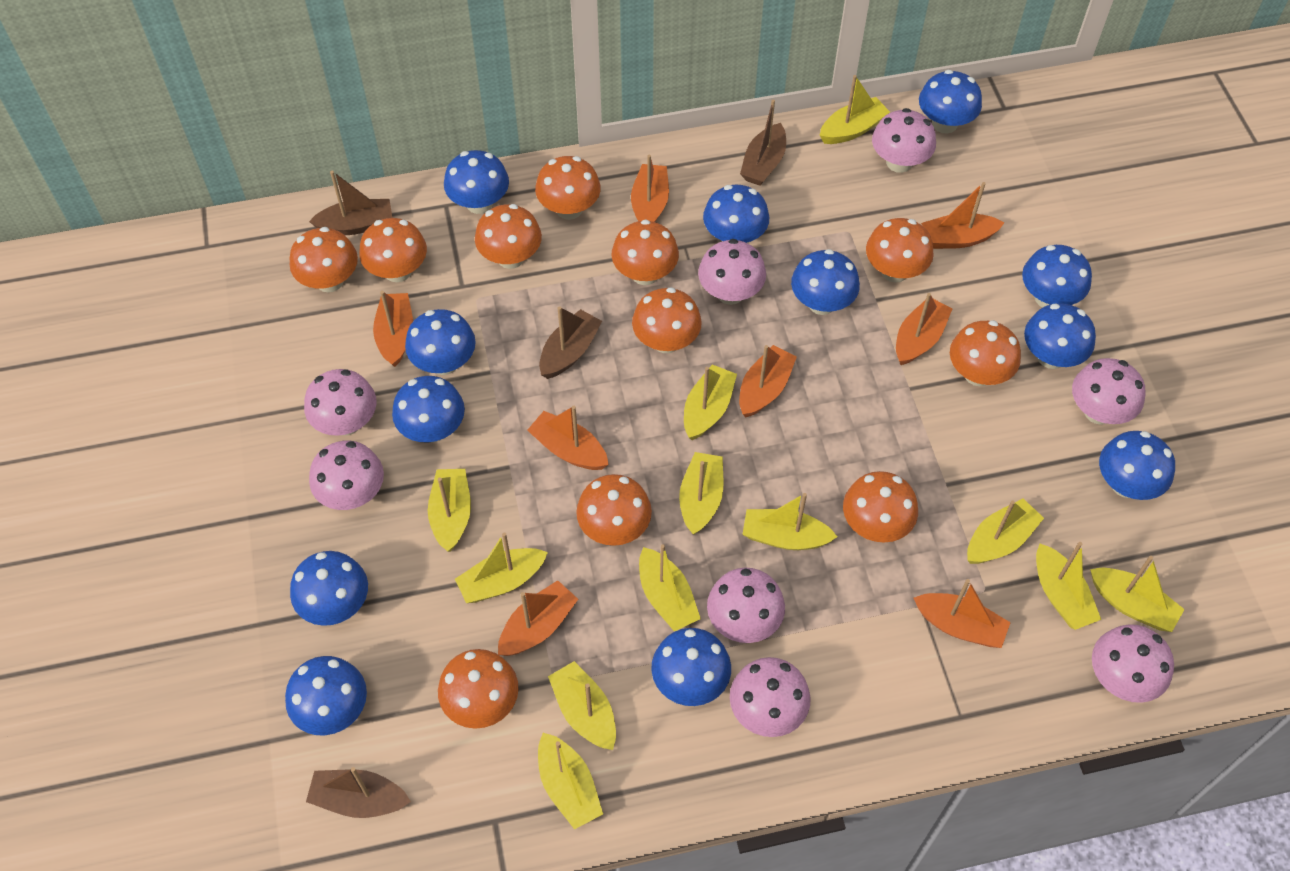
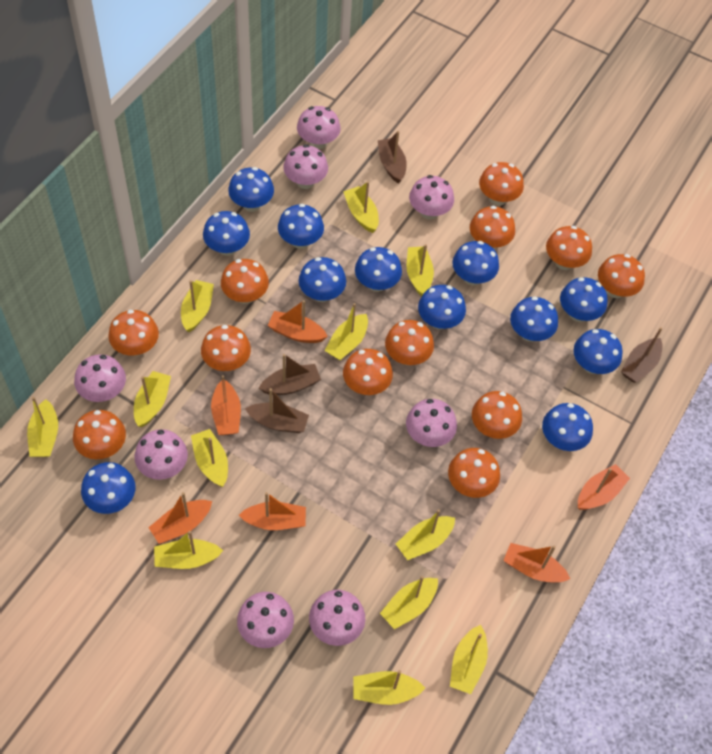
orange boat: [373,291,413,367] [498,580,578,656] [527,406,609,470] [631,155,669,222] [739,345,797,417] [896,293,952,365] [914,579,1011,648] [921,182,1004,249] = 8 -> [148,492,212,544] [211,375,241,435] [239,492,306,530] [267,300,328,343] [503,543,570,582] [578,464,630,510] = 6
orange mushroom: [290,227,358,293] [359,218,427,282] [438,649,519,729] [475,204,542,269] [535,156,601,220] [576,474,652,546] [612,219,679,285] [632,287,702,353] [843,471,918,543] [866,218,934,283] [950,320,1021,386] = 11 -> [73,410,126,459] [108,310,159,356] [201,325,251,371] [221,259,269,304] [343,349,393,395] [385,320,434,365] [448,448,500,498] [470,206,515,249] [472,391,522,439] [479,162,524,206] [546,226,592,270] [598,254,645,298] = 12

